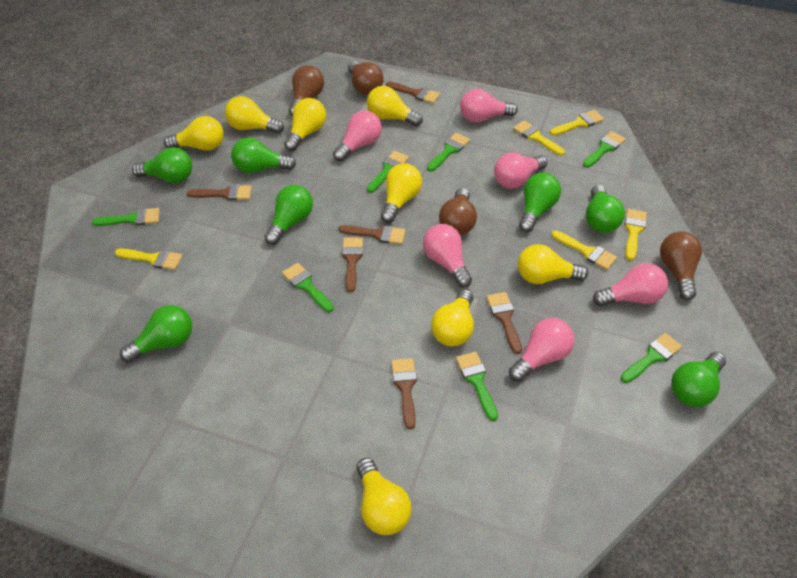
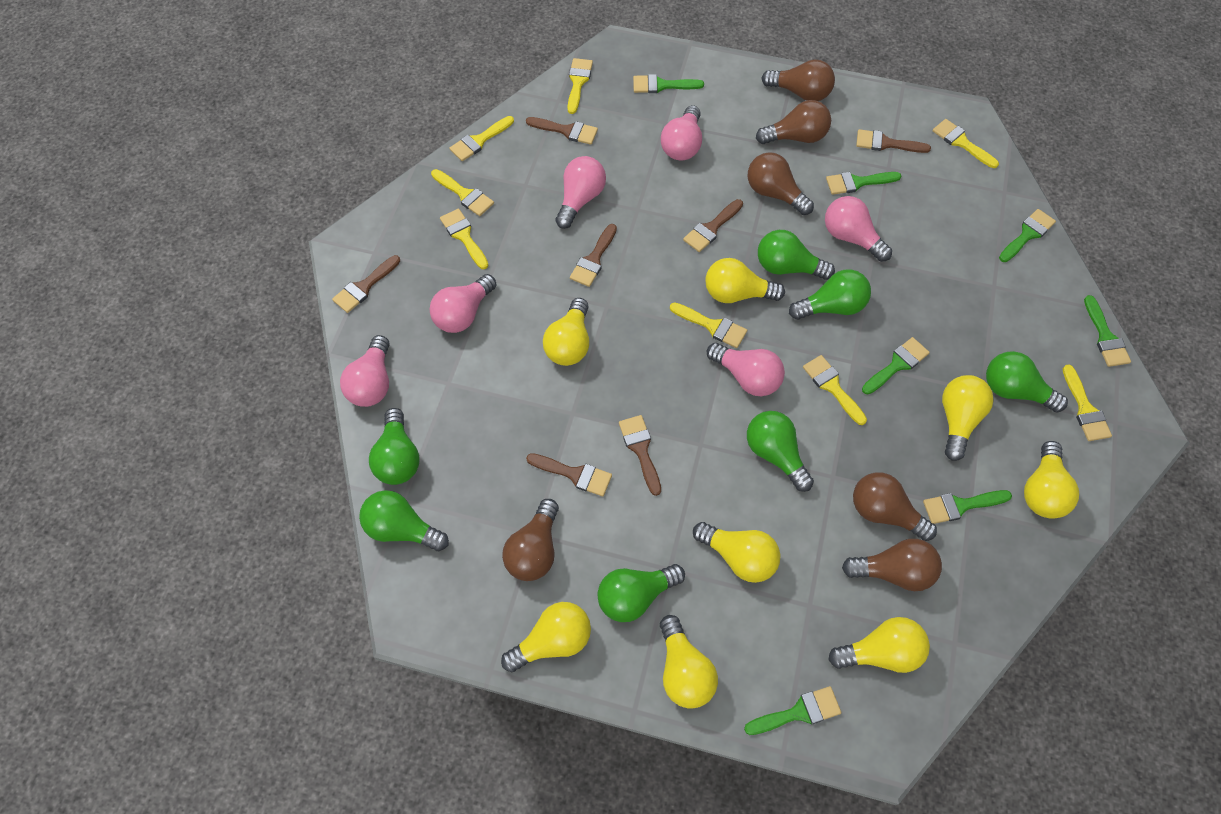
brown brush: [187,184,252,201] [338,225,406,245] [342,237,363,292] [386,82,440,104] [391,358,417,429] [487,292,522,354] = 6 -> [332,255,400,313] [526,117,598,145] [526,453,612,496] [570,224,617,287] [619,415,661,496] [683,199,743,252] [856,129,931,153] = 7
brown light bulb: [289,65,324,116] [348,61,384,95] [439,188,477,235] [660,231,702,300] = 4 -> [502,499,559,581] [748,152,814,215] [756,100,831,144] [761,59,835,101] [842,539,942,591] [853,472,937,541] = 6
yellow brush: [115,249,183,270] [513,120,565,156] [550,110,604,136] [551,231,617,270] [624,209,647,260] = 5 -> [431,169,494,216] [440,208,489,269] [449,116,514,161] [567,58,593,114] [670,302,747,348] [803,355,867,425] [932,119,999,168] [1063,364,1112,441] = 8

